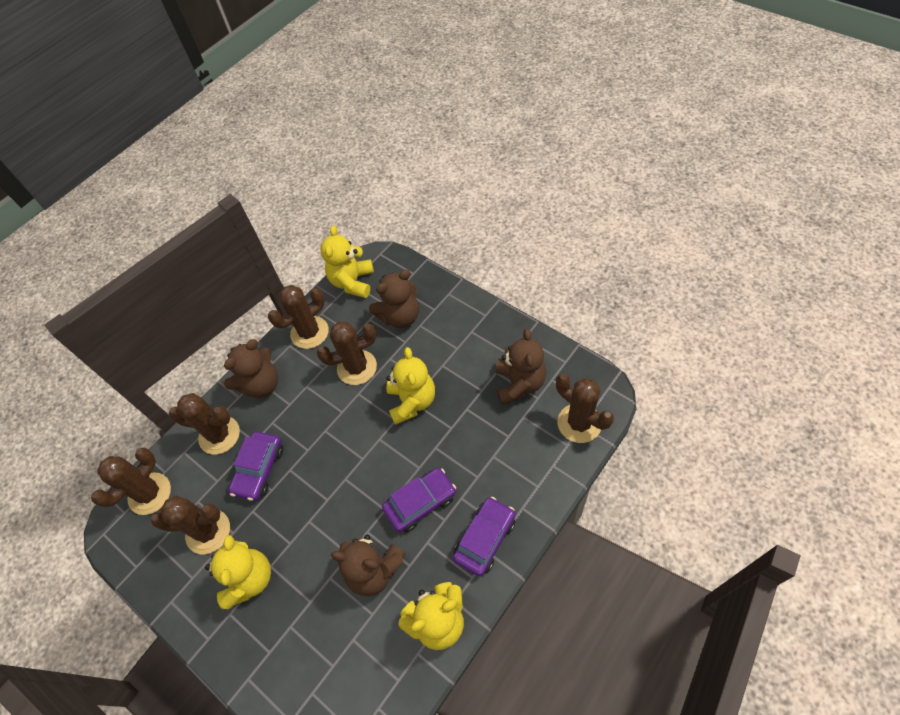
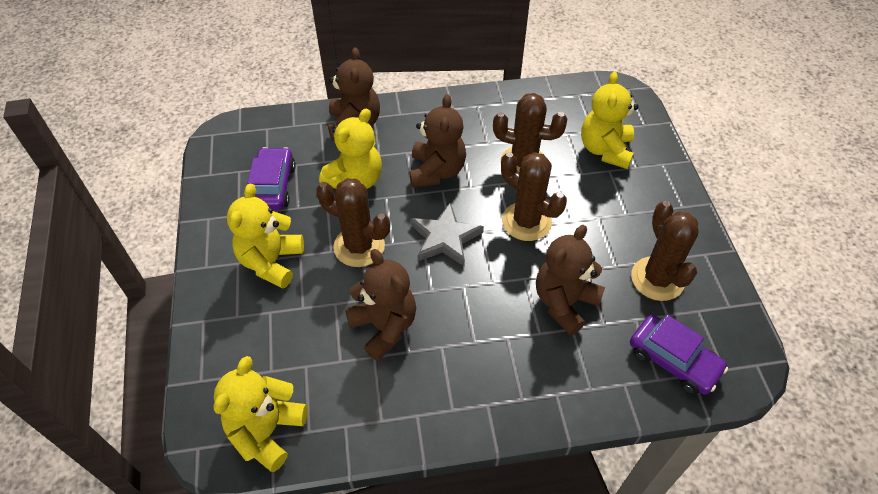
brown cactus: [91,448,171,515] [151,496,230,555] [169,393,240,454] [268,285,329,349] [317,322,377,385] [556,374,614,443] = 6 -> [316,178,390,267] [493,93,568,171] [501,152,567,241] [631,201,699,301] = 4
grey star: none = 0 -> [410,203,484,266] = 1
purple car: [228,432,283,501] [382,468,456,532] [453,497,516,576] = 3 -> [247,147,296,210] [630,315,728,395] = 2

